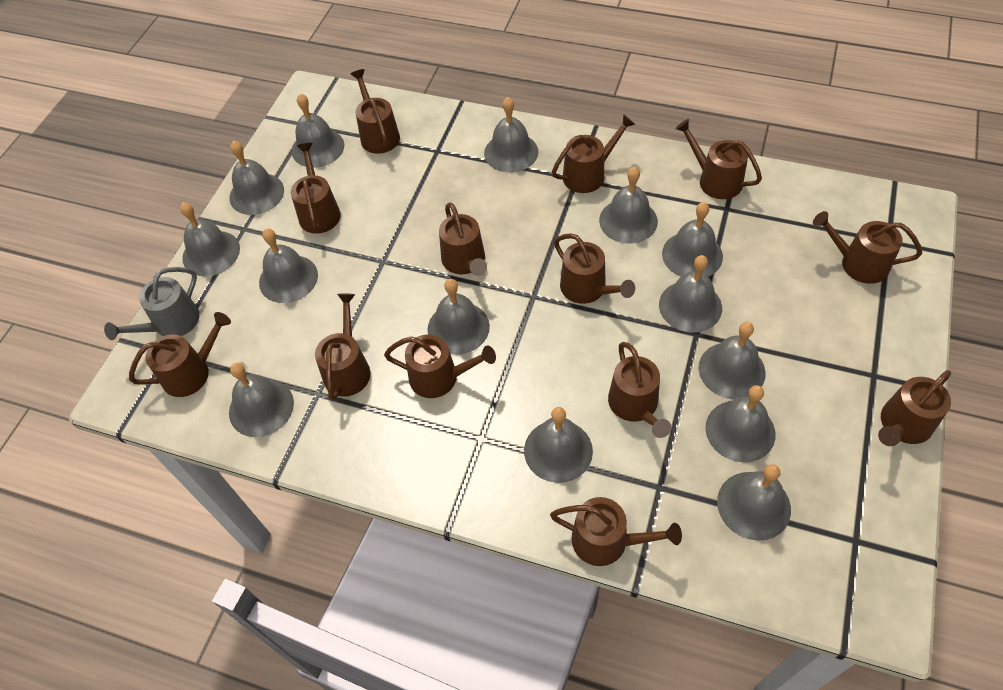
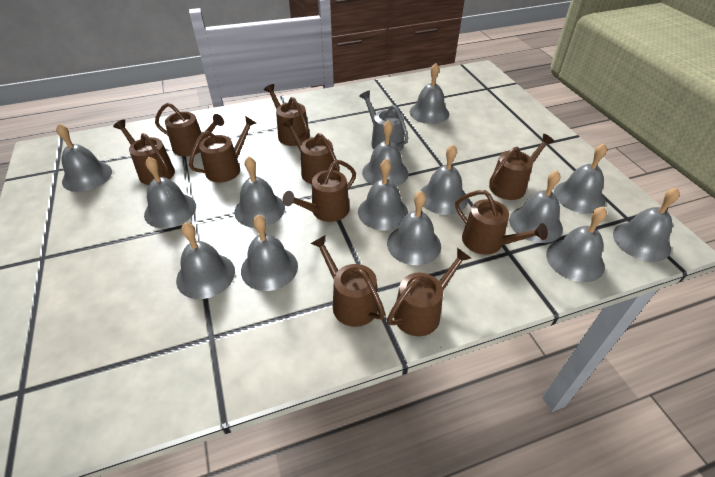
brown watering can: [129,312,231,397] [291,143,341,234] [315,294,371,400] [351,69,400,154] [384,334,496,398] [439,203,487,276] [550,497,682,566] [552,114,636,193] [554,233,635,304] [608,342,671,438] [675,119,762,199] [813,211,922,284] [878,370,951,446] = 13 -> [113,120,175,185] [155,103,224,157] [189,116,256,183] [264,84,310,146] [282,118,339,184] [283,160,356,222] [310,235,385,327] [387,248,471,336] [455,190,548,255] [489,134,554,200] = 10

